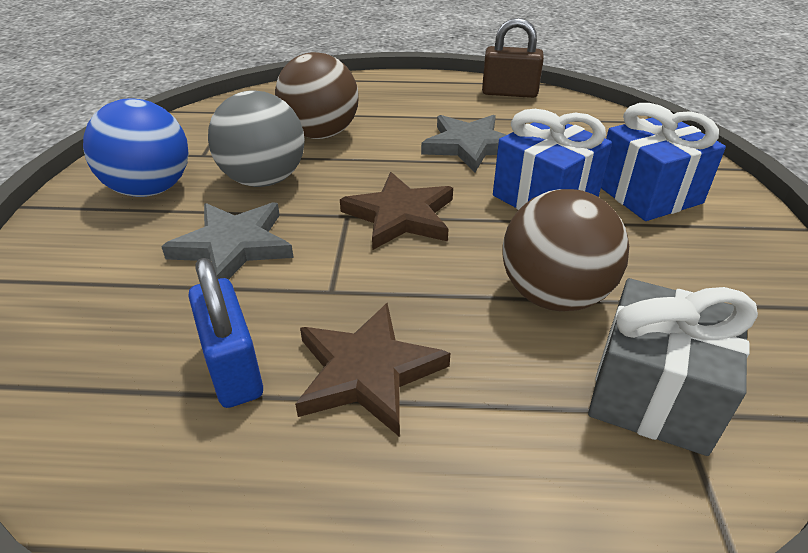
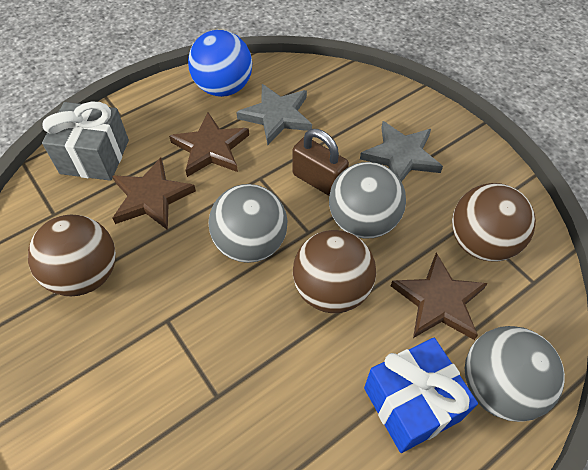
blue gift: [493,109,612,210] [601,103,726,221] = 2 -> [364,338,478,453] = 1
blue padlock: [188,258,263,408] = 1 -> none = 0
brown ball: [275,52,359,139] [503,189,629,311] = 2 -> [28,215,116,297] [293,230,376,313] [452,183,536,262] = 3
brown star: [295,303,450,437] [340,172,453,250] = 2 -> [112,157,196,230] [169,112,249,177] [391,253,488,340] = 3
grey ball: [208,90,305,187] = 1 -> [208,184,287,263] [329,162,406,239] [465,326,565,422] = 3

